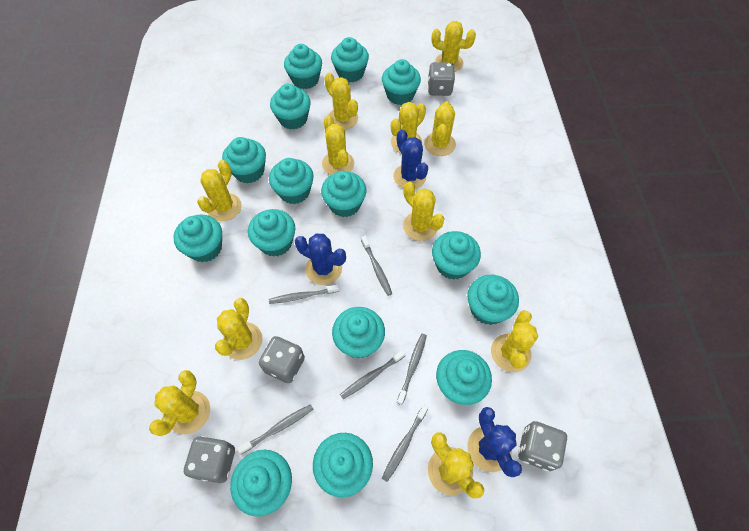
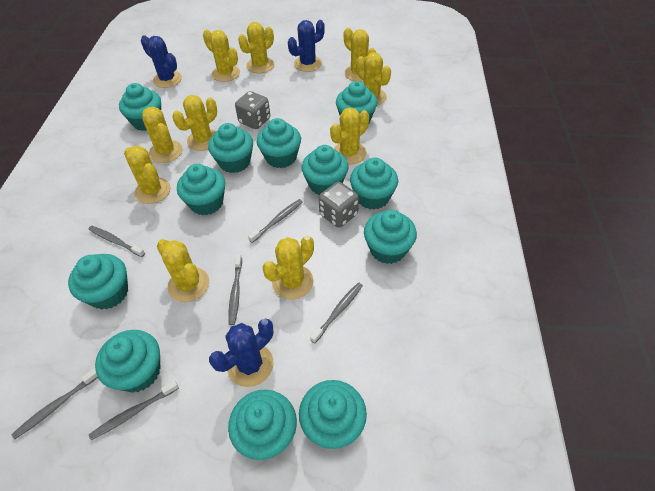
grey dice: [184,436,235,483] [259,336,305,383] [428,62,455,96] [518,421,567,471] = 4 -> [235,91,270,129] [319,182,359,228] = 2
turquoise cupcake: [173,215,222,262] [222,137,266,183] [230,450,292,517] [248,209,296,257] [269,158,314,204] [270,84,311,130] [284,44,322,89] [313,433,373,497] [321,171,366,217] [331,37,369,82] [332,307,385,358] [382,59,421,105] [432,231,481,280] [436,350,492,405] [467,275,519,325] = 15 -> [68,254,128,310] [95,330,160,393] [119,83,161,131] [177,164,225,215] [208,123,253,173] [228,389,297,460] [257,118,301,168] [299,380,367,449] [302,145,348,195] [336,81,377,123] [350,158,398,210] [364,210,417,264] = 12
yellow cactus: [149,370,210,436] [197,160,242,221] [215,298,262,360] [322,116,354,175] [324,73,358,130] [391,102,426,153] [403,182,445,241] [424,101,456,156] [428,432,485,498] [431,21,476,72] [491,310,538,372] = 11 -> [124,146,171,204] [142,107,183,163] [157,239,209,302] [172,95,217,151] [203,29,240,82] [238,22,274,73] [262,236,314,299] [330,107,369,165] [344,28,377,82] [356,52,391,106] = 10

